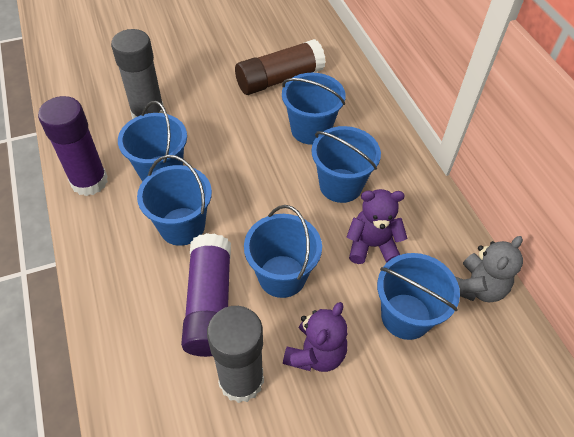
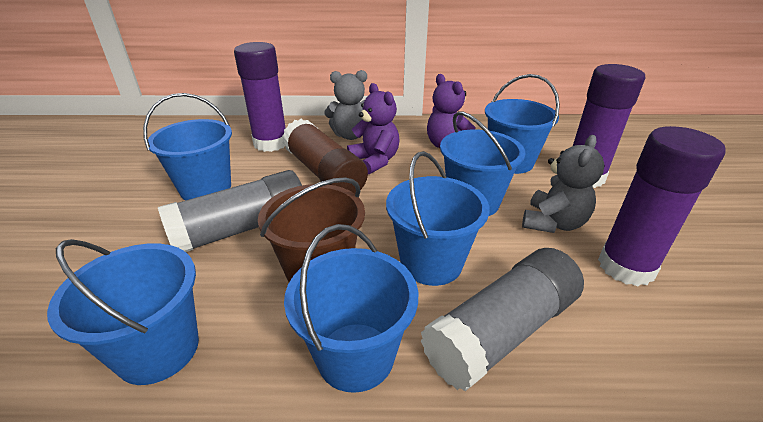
brown bucket: none = 0 -> [258,177,365,282] = 1
grey teddy bear: [455,236,523,303] = 1 -> [324,70,367,140] [522,135,604,233] = 2
purple glue stick: [38,96,108,196] [181,233,231,357] = 2 -> [234,42,286,152] [573,64,645,188] [598,126,726,286] = 3

